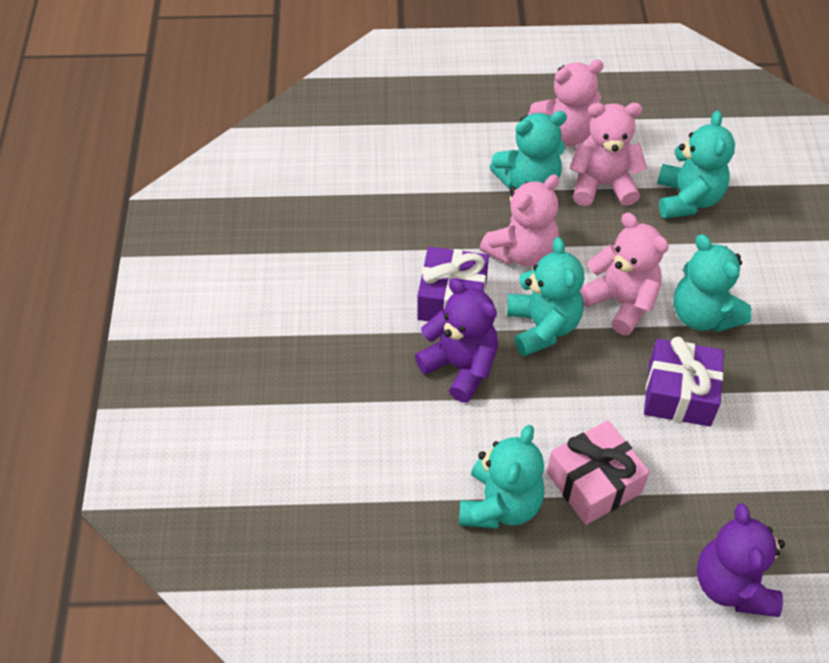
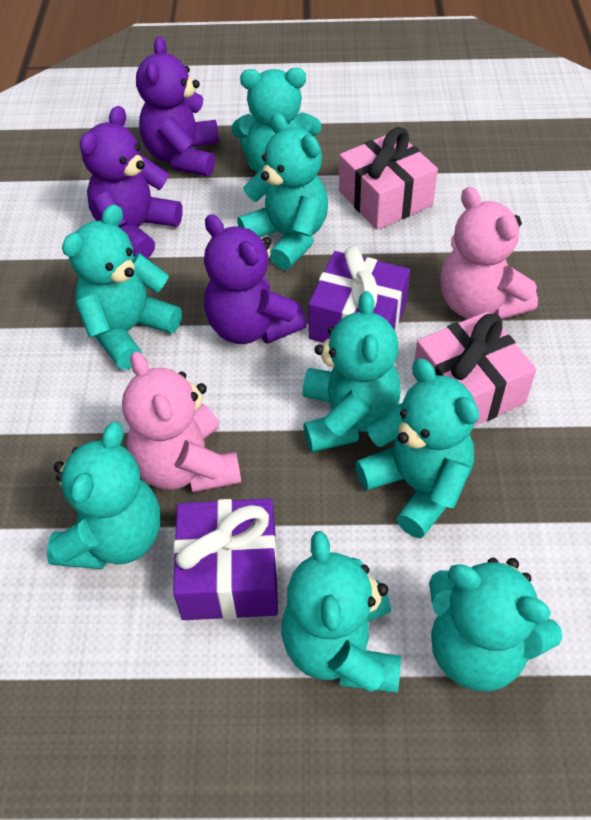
pink gift: [547,420,650,525] = 1 -> [339,127,438,230] [413,312,536,427] = 2
pink teddy bear: [480,174,559,267] [528,60,604,146] [570,103,647,206] [580,212,669,335] = 4 -> [122,351,241,493] [440,187,538,320] = 2
purple teddy bear: [415,278,498,402] [697,503,785,617] = 2 -> [80,106,183,258] [136,36,219,176] [204,214,307,344] = 3
turquoise teddy bear: [459,425,545,529] [490,111,567,189] [507,237,584,356] [657,111,735,219] [673,234,751,332] = 5 -> [47,422,160,569] [62,204,182,369] [232,68,321,173] [237,113,328,270] [282,531,401,693] [302,291,401,453] [355,358,479,538] [429,558,563,691] = 8

